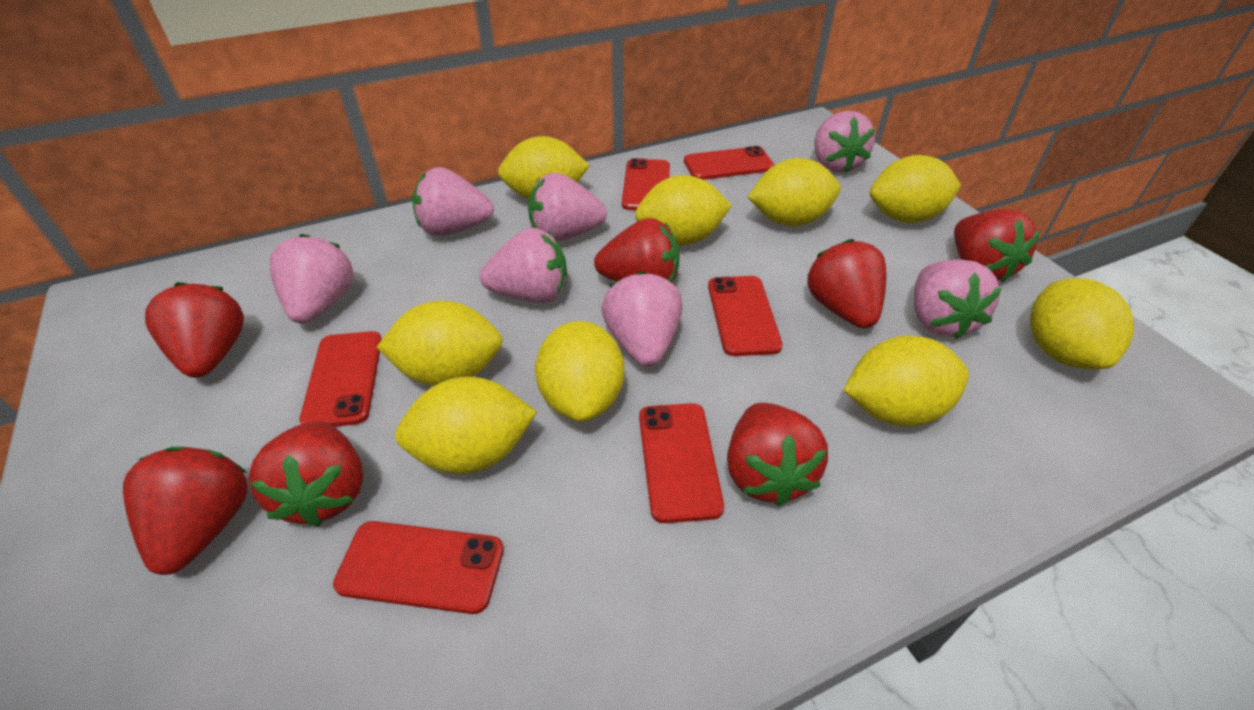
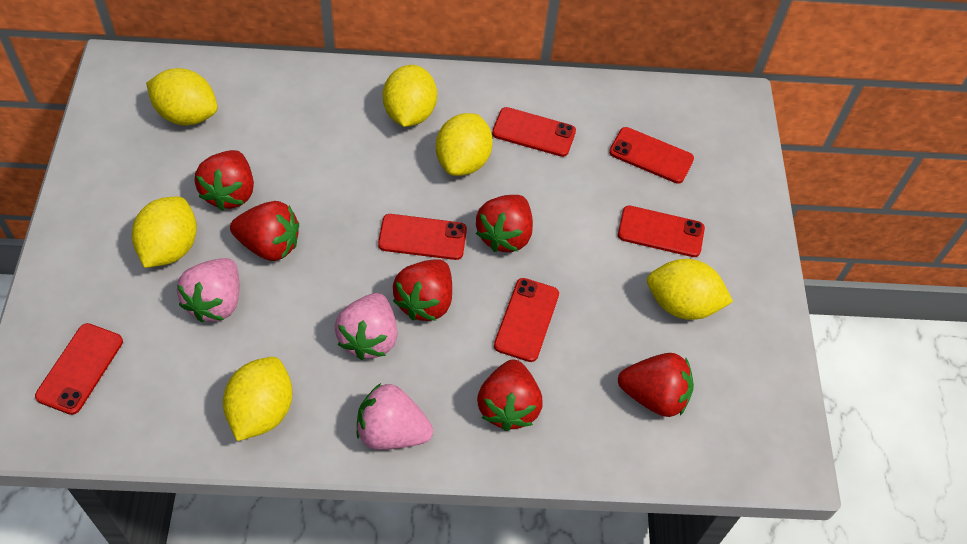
pink strawberry: [270,234,353,324] [412,167,494,236] [480,228,567,303] [528,172,607,242] [601,271,683,367] [814,111,875,173] [914,259,1002,339] = 7 -> [177,258,239,322] [335,293,397,360] [357,383,433,450] = 3
red strawberry: [123,447,247,575] [145,282,244,378] [248,421,363,527] [594,218,680,283] [727,403,828,506] [807,239,886,328] [954,209,1040,282] = 7 -> [195,150,254,211] [230,201,299,261] [393,260,452,321] [476,195,533,252] [477,360,543,431] [618,353,694,417] = 6
yellow lemon: [377,301,503,386] [395,377,537,474] [498,136,590,199] [535,321,624,422] [635,175,732,246] [748,158,840,226] [844,336,969,427] [870,155,961,223] [1030,278,1134,369] = 9 -> [132,197,197,268] [146,68,217,125] [223,357,293,441] [383,65,437,127] [436,113,493,176] [647,259,733,320] = 6

